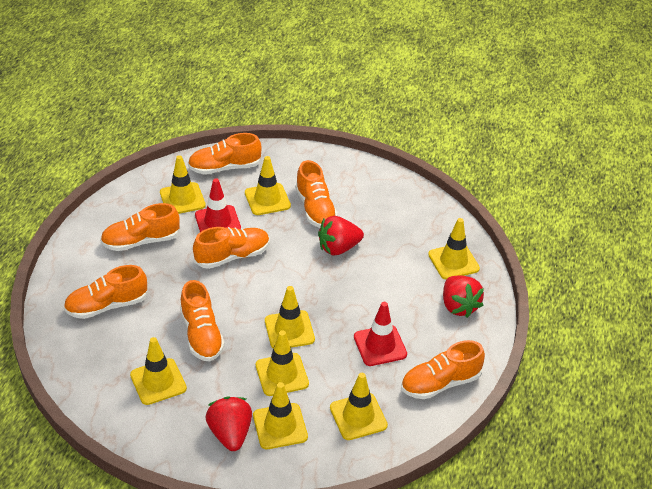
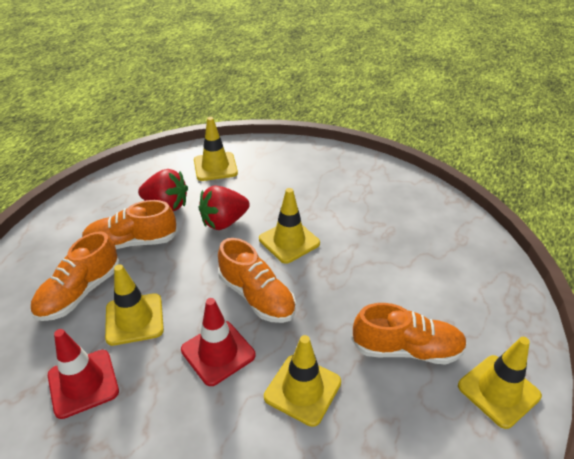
orange shoe: [64,265,148,319] [100,203,180,251] [180,280,225,362] [188,133,262,174] [193,227,270,269] [295,160,338,228] [401,340,485,399] = 7 -> [30,231,120,321] [82,200,178,249] [218,238,296,323] [351,303,467,365] = 4
red strawberry: [205,396,252,451] [318,216,364,255] [443,275,484,318] = 3 -> [138,169,188,211] [199,185,250,230] = 2
yellow traffic cone: [130,337,187,405] [160,155,206,214] [245,156,291,215] [253,382,308,449] [256,330,309,396] [265,286,315,348] [330,373,388,440] [428,218,480,279] = 8 -> [105,264,164,346] [194,117,238,181] [259,188,320,264] [264,335,341,427] [458,337,542,429] = 5

